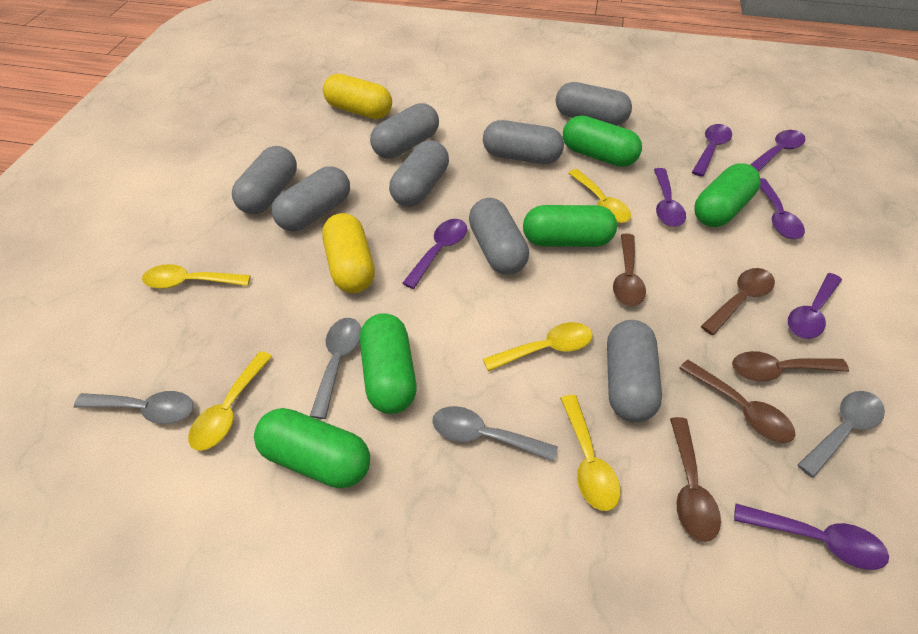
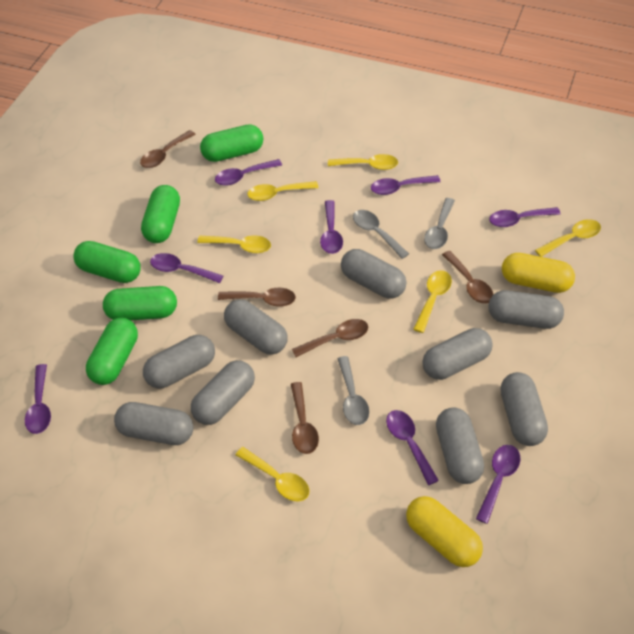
grey capsule: [232,146,297,214] [272,166,350,231] [370,103,439,158] [389,140,449,207] [469,198,529,275] [483,120,564,164] [556,82,632,126] [607,320,662,422] = 8 -> [114,402,193,445] [143,335,215,388] [191,360,255,425] [224,299,288,355] [341,249,406,298] [422,328,493,380] [436,407,484,484] [488,290,564,329] [500,372,548,446] = 9
grey spoon: [74,391,194,424] [310,318,361,419] [432,406,558,462] [798,391,885,478] = 4 -> [337,356,369,425] [353,210,409,259] [424,198,455,249] = 3
purple spoon: [402,219,467,289] [654,168,686,227] [692,124,732,177] [734,504,889,570] [750,130,806,172] [760,178,805,239] [788,273,842,339] = 7 -> [25,364,51,434] [150,253,223,283] [215,159,282,186] [320,200,343,254] [371,175,441,195] [386,410,439,485] [476,445,520,524] [489,207,561,227] = 8
yellow spoon: [142,264,251,289] [188,351,272,451] [483,322,593,371] [560,395,620,511] [568,169,631,223] = 5 -> [197,235,271,253] [235,447,309,501] [247,181,318,201] [328,154,398,170] [413,270,452,333] [535,219,601,257] = 6

